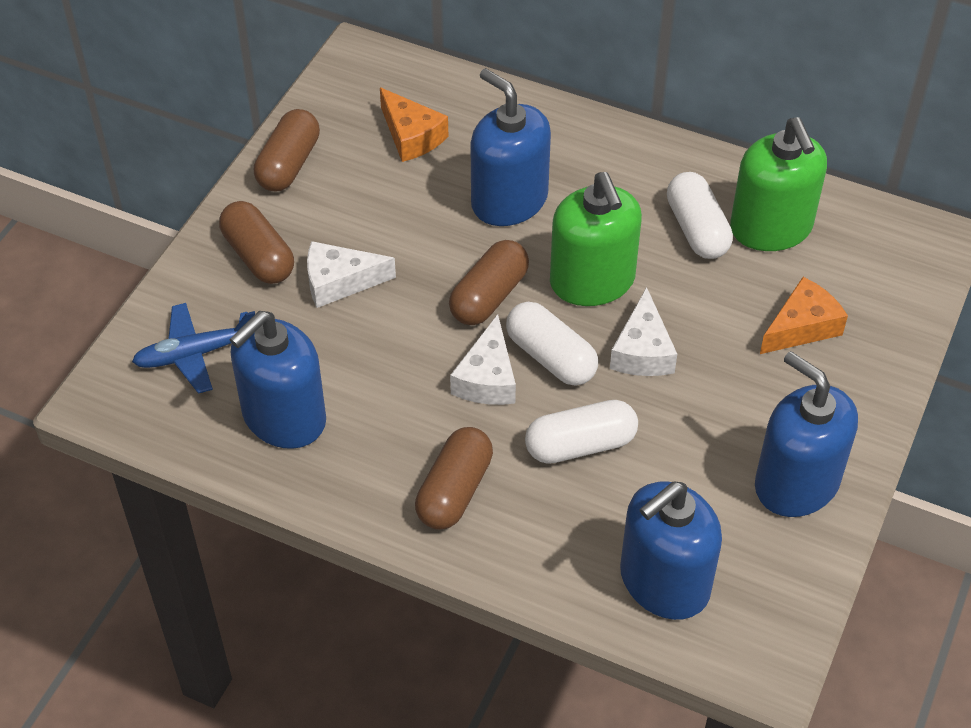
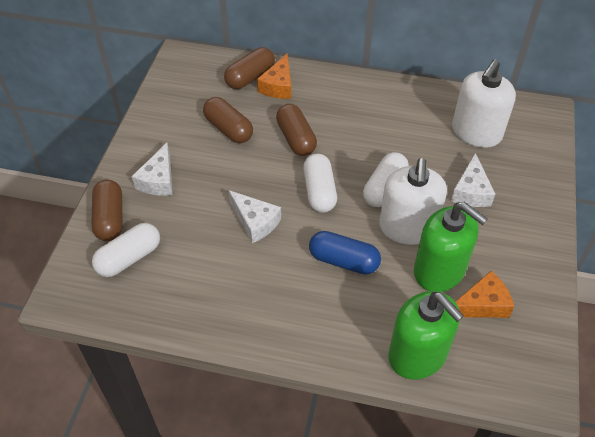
blue capsule: none = 0 -> [309,231,381,275] = 1
blue plane: [132,303,255,394] = 1 -> none = 0
blue soap dispenser: [229,311,326,449] [470,68,551,226] [620,481,722,620] [755,351,858,517] = 4 -> none = 0
white soap dispenser: none = 0 -> [379,158,447,245] [452,59,516,148] = 2

